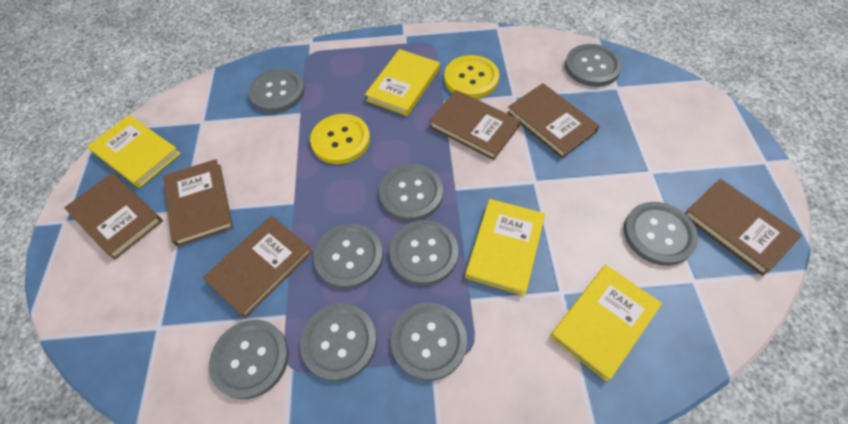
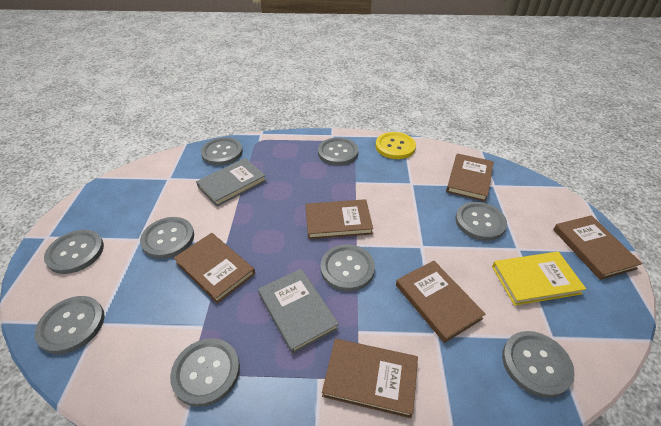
grey book: none = 0 -> [196,158,267,207] [258,269,339,354] = 2
yellow book: [87,115,181,188] [365,49,440,116] [465,199,545,296] [550,265,662,381] = 4 -> [492,252,586,306] = 1
yellow button: [310,114,370,164] [444,55,499,99] = 2 -> [376,132,416,159] = 1

